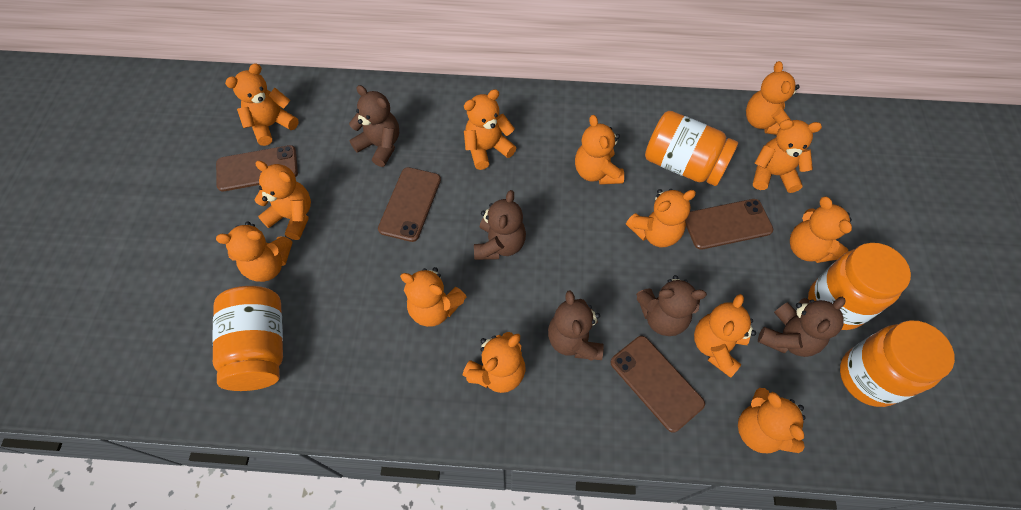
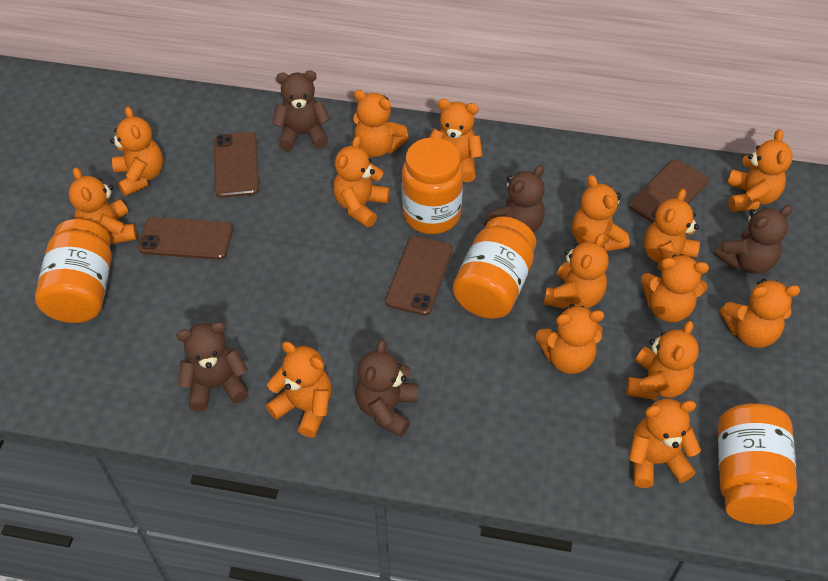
orange teddy bear: [216,222,292,282] [225,63,299,146] [255,161,311,240] [400,267,467,327] [462,332,525,393] [464,89,516,170] [575,115,624,185] [626,189,696,247] [694,294,756,378] [738,388,806,453] [746,61,800,135] [753,120,822,193] [790,197,852,263] = 13 -> [68,167,137,244] [110,107,163,197] [266,341,332,438] [333,136,390,228] [353,90,409,157] [429,99,483,182] [535,304,605,374] [544,233,609,309] [572,175,630,252] [626,321,699,400] [629,399,701,488] [641,254,709,322] [644,189,700,271] [720,279,800,348] [727,129,793,212] = 15

